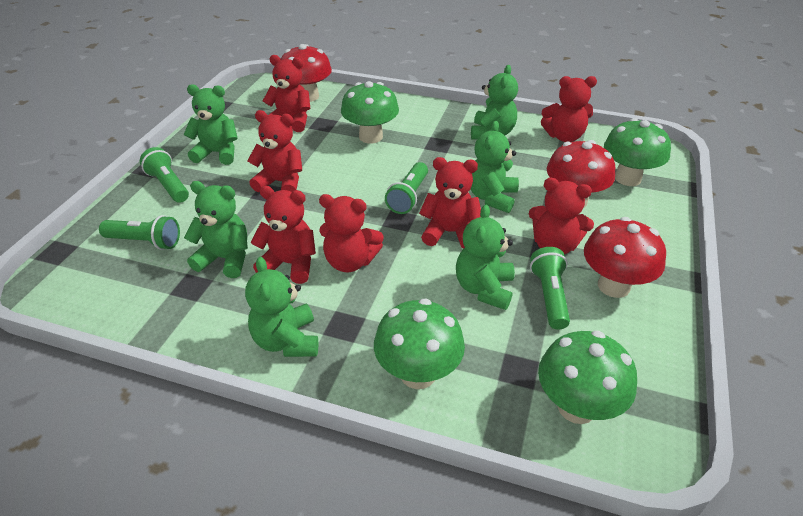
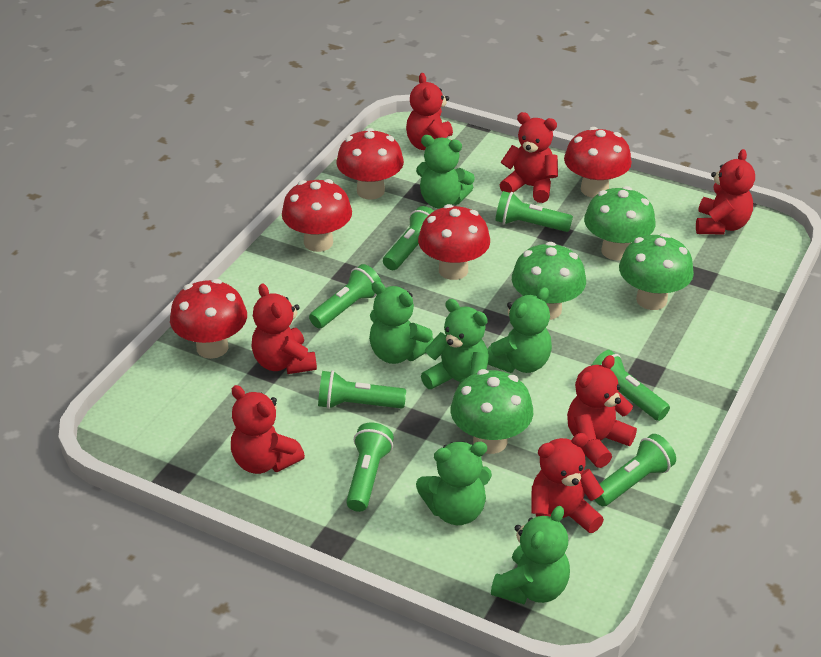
green flashlight: [99,215,180,250] [140,147,189,203] [385,162,428,214] [530,247,570,329] = 4 -> [309,264,381,328] [318,371,406,409] [346,422,394,512] [383,206,434,270] [495,191,573,232] [591,350,670,421] [594,434,676,506] = 7
red mushroom: [281,44,332,102] [547,140,615,208] [584,217,666,298] = 3 -> [170,279,247,359] [282,179,352,252] [337,128,404,200] [418,204,490,280] [564,127,632,198] = 5

